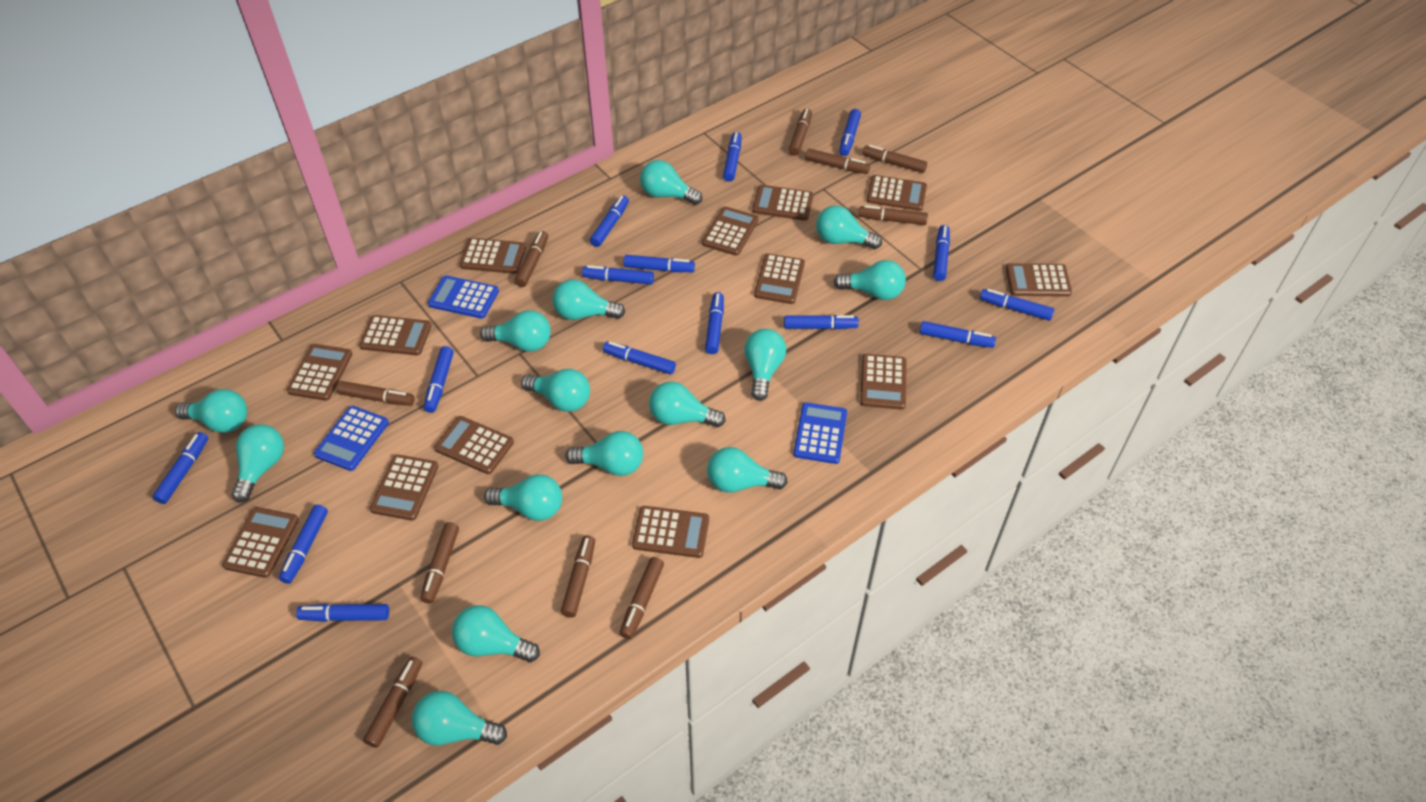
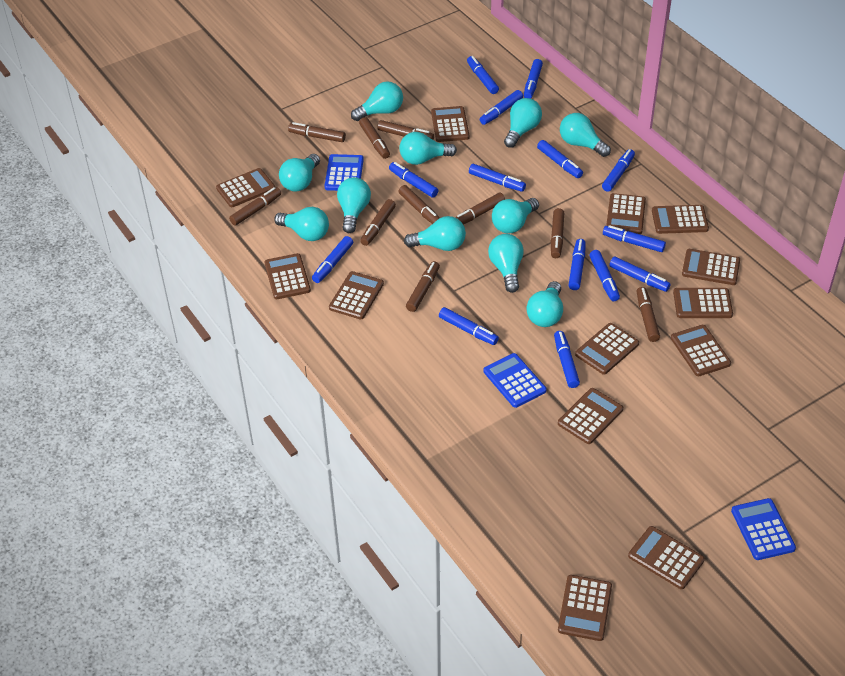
blue marker: [152,432,208,504] [279,505,328,584] [296,604,389,622] [424,346,454,413] [582,265,654,285] [590,196,629,247] [603,341,676,375] [624,255,695,272] [705,292,724,354] [723,132,742,182] [784,315,859,330] [839,109,861,156] [920,321,996,348] [933,225,950,281] [980,289,1054,321] = 15 -> [312,236,353,283] [389,162,439,198] [439,307,499,345] [467,56,499,94] [469,164,526,192] [480,90,523,125] [524,59,543,99] [537,140,583,178] [554,331,580,388] [568,239,586,290] [590,250,620,301] [602,149,635,192] [603,225,666,252] [609,257,671,292] = 14
turquoise light bulb: [175,389,247,433] [232,424,284,503] [412,691,507,746] [452,605,540,662] [480,310,551,352] [484,474,562,521] [521,369,590,412] [552,279,625,320] [566,431,643,476] [640,160,702,205] [649,382,726,427] [707,447,788,492] [744,329,786,401] [816,206,882,249] [834,260,906,300] = 15 -> [274,207,329,241] [279,154,320,192] [337,177,371,233] [351,82,403,121] [399,132,457,165] [404,216,466,251] [488,234,524,293] [492,198,539,233] [504,98,542,148] [527,281,563,327] [560,113,611,157] = 11

